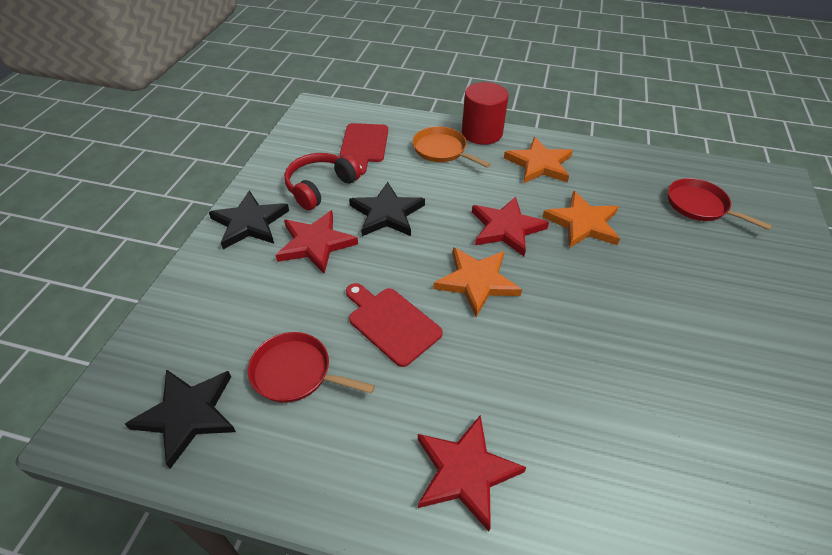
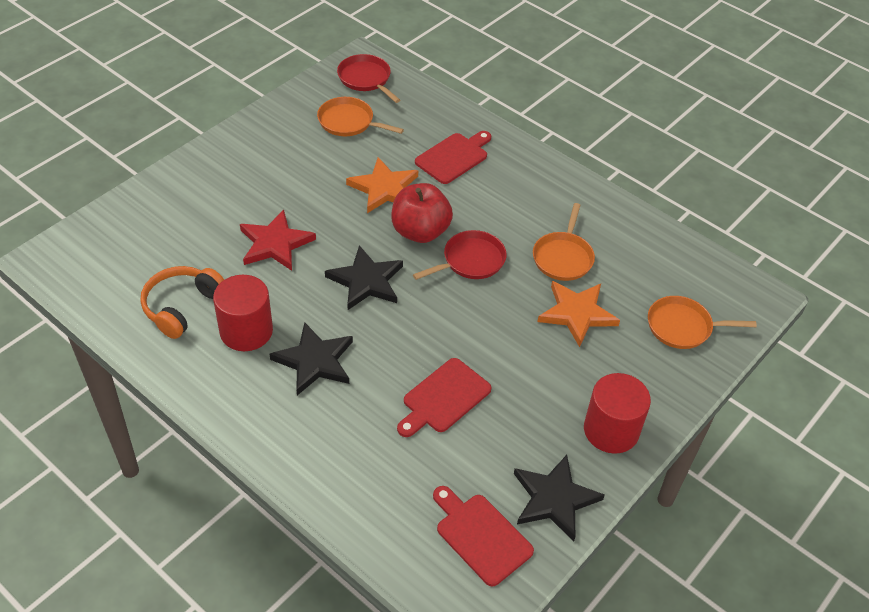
orange headphones: none = 0 -> [140,266,224,339] = 1
orange pan: [413,127,491,168] = 1 -> [317,97,404,136] [533,203,595,281] [648,296,757,349] = 3
orange star: [433,247,522,317] [504,137,573,183] [542,191,620,248] = 3 -> [346,157,418,213] [537,281,620,347] = 2
red apple: none = 0 -> [391,183,453,243] = 1
red cutting board: [340,123,388,175] [346,283,443,367] = 2 -> [397,358,492,437] [415,131,491,184] [433,486,534,586] = 3
red cylinder: [462,82,509,145] = 1 -> [213,275,273,351] [584,373,651,454] = 2
red headphones: [284,153,361,210] = 1 -> none = 0
red star: [276,210,358,274] [418,415,526,531] [472,197,549,256] = 3 -> [240,209,316,271] = 1

